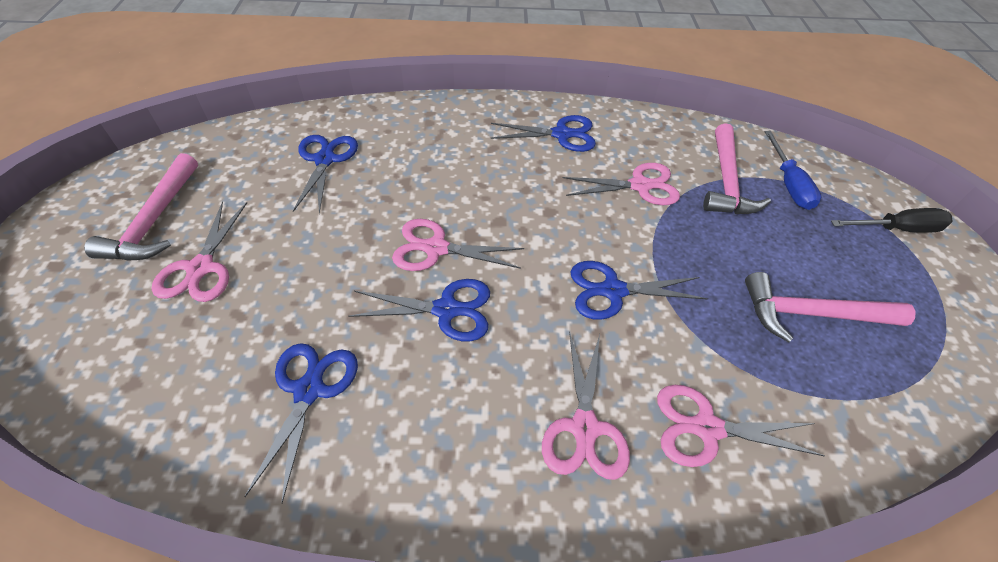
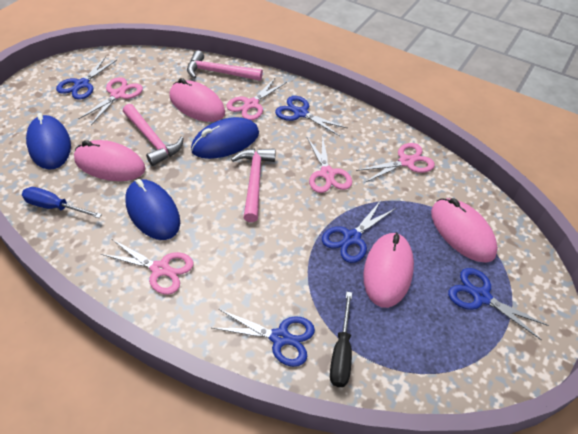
blue mouse: none = 0 -> [26,113,71,170] [125,179,180,240] [191,117,259,159] = 3
pink mouse: none = 0 -> [74,140,146,181] [169,78,225,122] [363,232,414,308] [431,198,498,263] = 4

